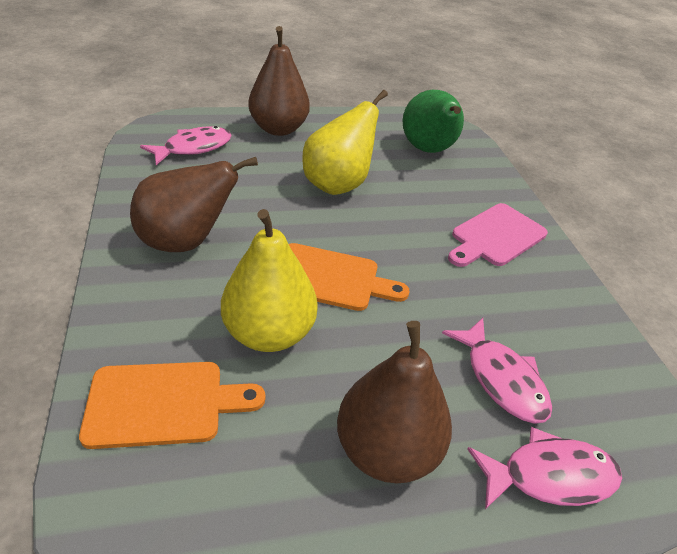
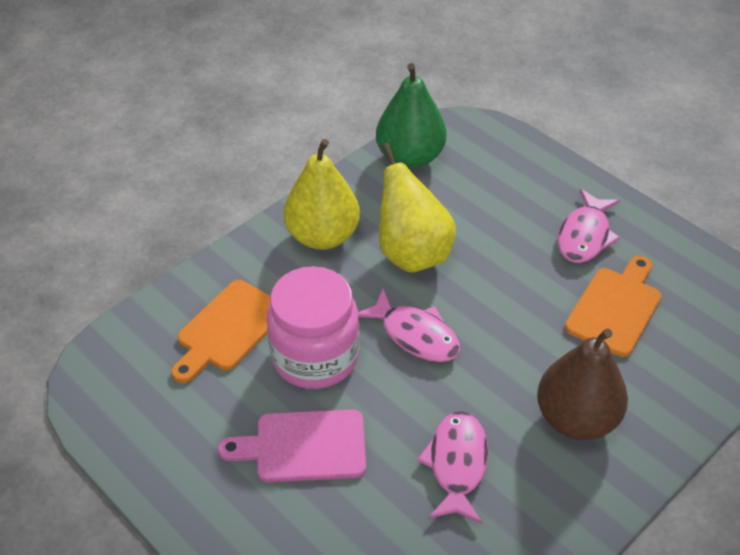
brown pear: [130,157,258,252] [248,26,310,136] [337,321,452,483] = 3 -> [537,328,628,440] = 1
pink jar: none = 0 -> [266,266,360,389] = 1

